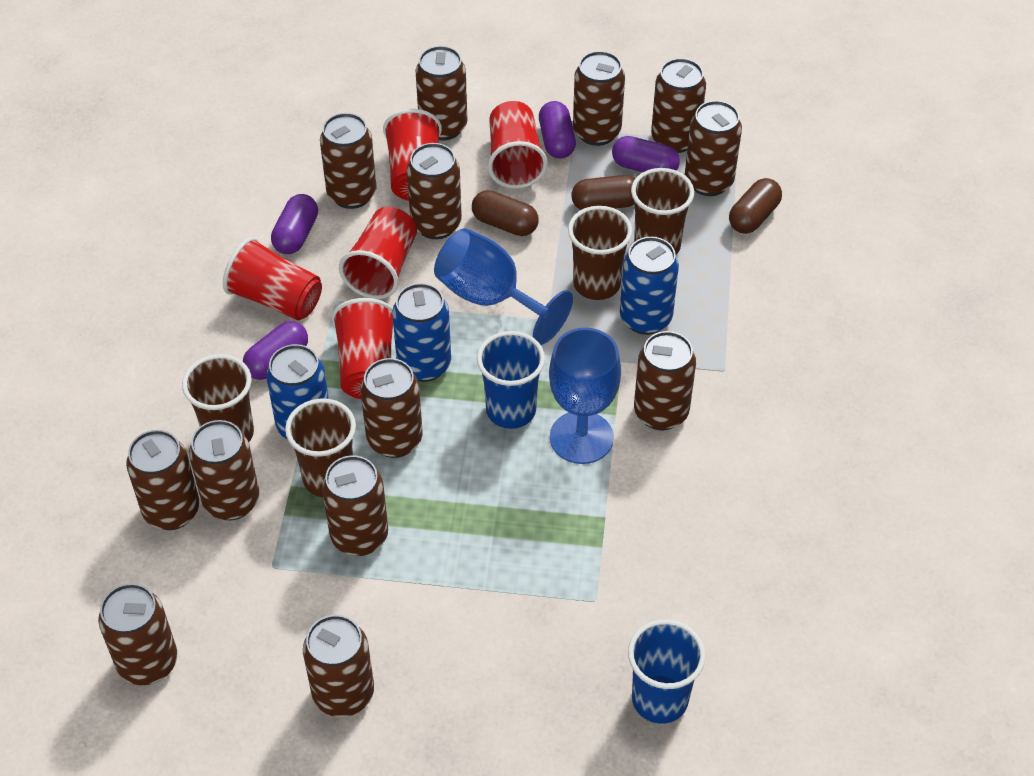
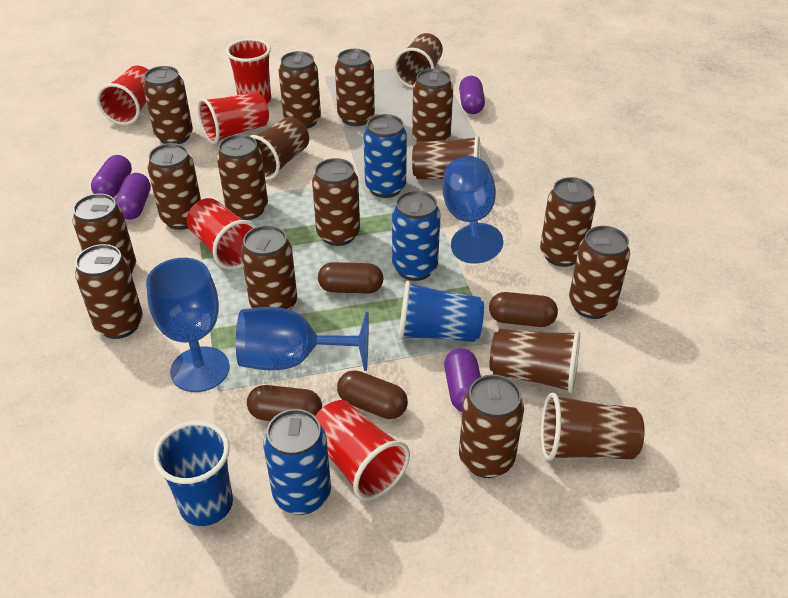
blue goblet: [434,228,573,345] [549,328,621,464] = 2 -> [146,258,230,392] [236,307,369,371] [443,156,503,264] = 3
brown capsule: [472,190,539,236] [571,175,636,210] [729,178,782,234] = 3 -> [247,385,322,421] [318,262,383,294] [337,370,408,419] [489,292,558,327] = 4
brown cup: [182,354,254,442] [285,398,356,498] [568,206,632,300] [631,168,694,255] = 4 -> [249,117,309,180] [394,33,443,88] [412,135,480,180] [490,328,580,393] [541,393,645,461] = 5

